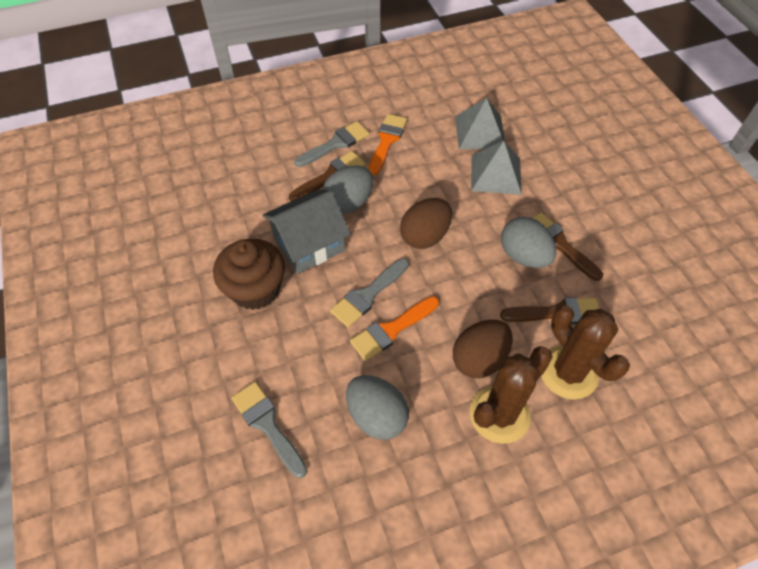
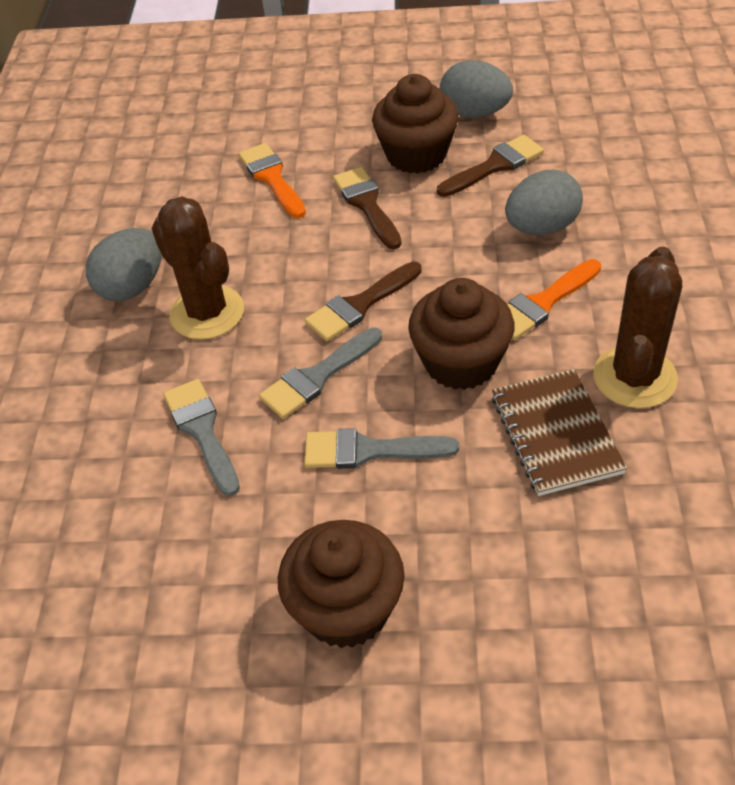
brown cupcake: [213,238,285,310] = 1 -> [278,520,405,648] [372,74,459,174] [408,278,514,390] = 3
brown egg: [400,198,452,249] [453,320,513,378] = 2 -> none = 0
brown notebook: none = 0 -> [492,369,627,496] = 1
grey house: [263,190,351,274] = 1 -> none = 0
grey pyramid: [455,98,505,149] [471,141,522,195] = 2 -> none = 0

